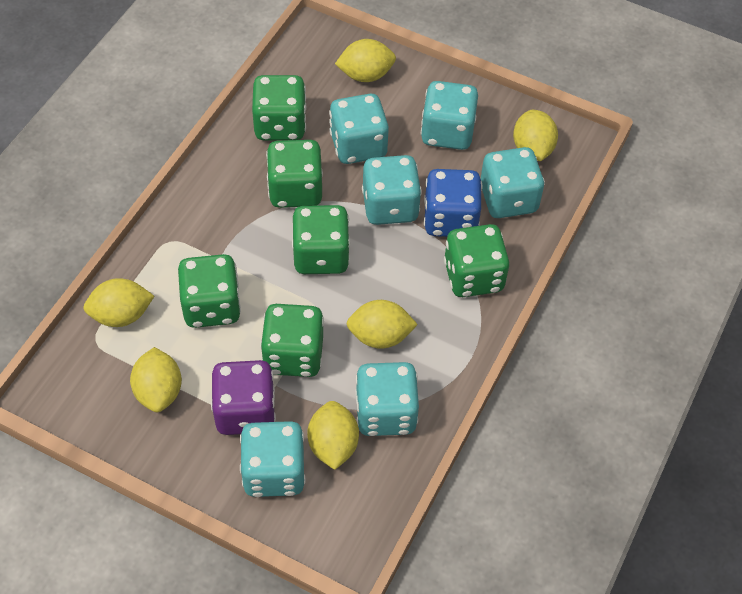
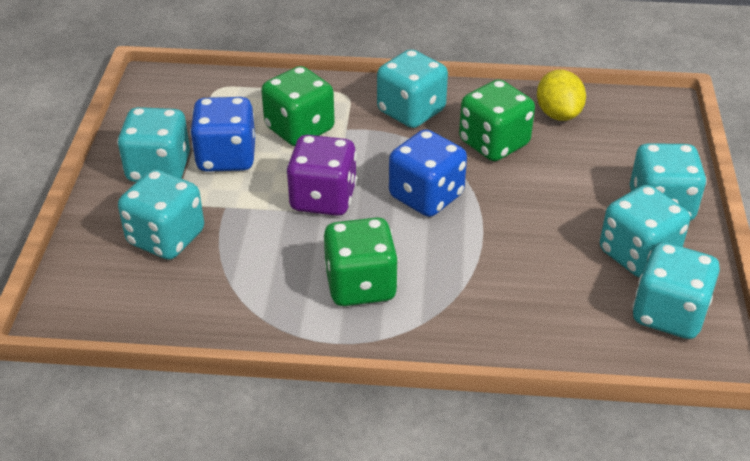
blue dice: [424,169,482,237] = 1 -> [190,97,255,172] [389,129,467,217] = 2
green dice: [178,254,241,328] [252,75,306,140] [260,304,324,377] [266,140,323,208] [292,205,350,274] [444,224,509,297] = 6 -> [261,66,335,146] [324,217,399,306] [459,80,535,161] = 3
yellow lemon: [83,278,154,327] [130,347,182,412] [307,401,359,470] [335,39,396,82] [346,300,418,349] [513,110,558,161] = 6 -> [537,70,586,121] = 1

